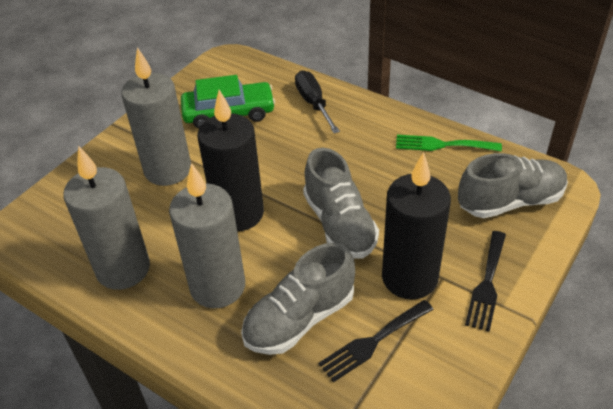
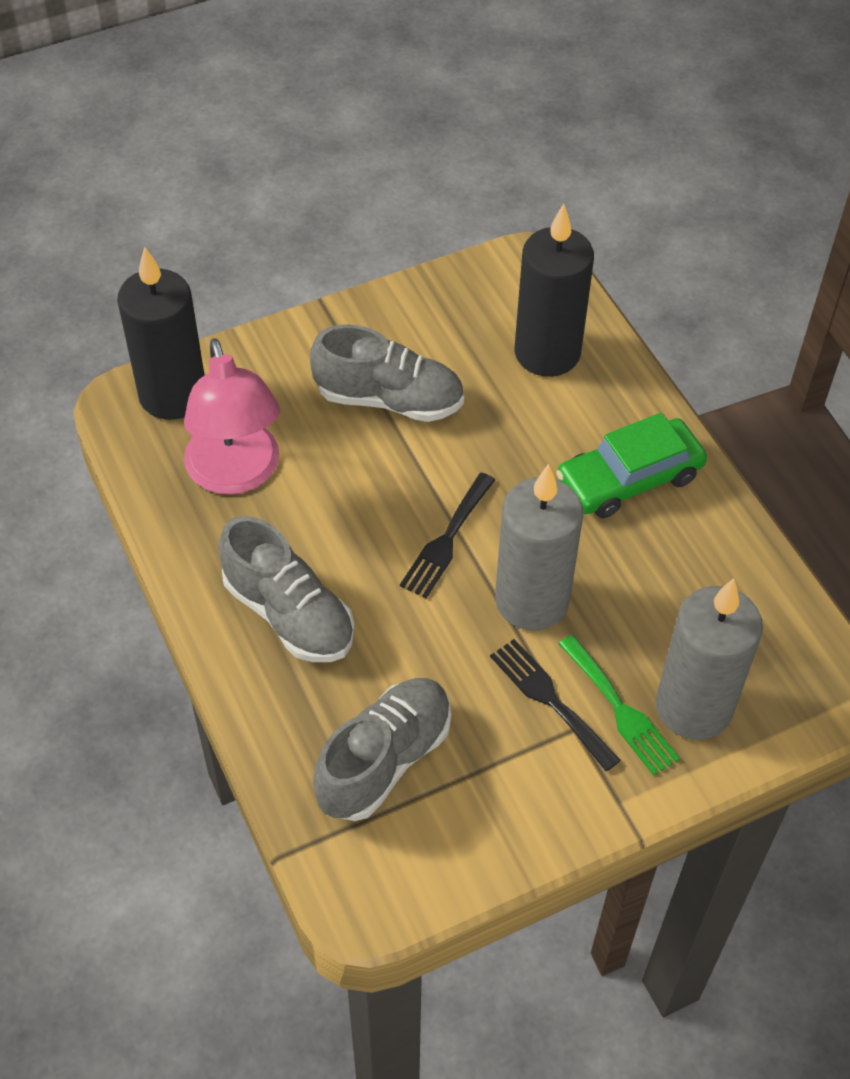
black screwdriver: [295,70,340,133] = 1 -> none = 0
grey candle: [63,147,150,290] [121,47,191,186] [169,163,245,308] = 3 -> [495,464,583,631] [656,578,763,740] = 2
pink lamp: none = 0 -> [184,338,280,495] = 1

